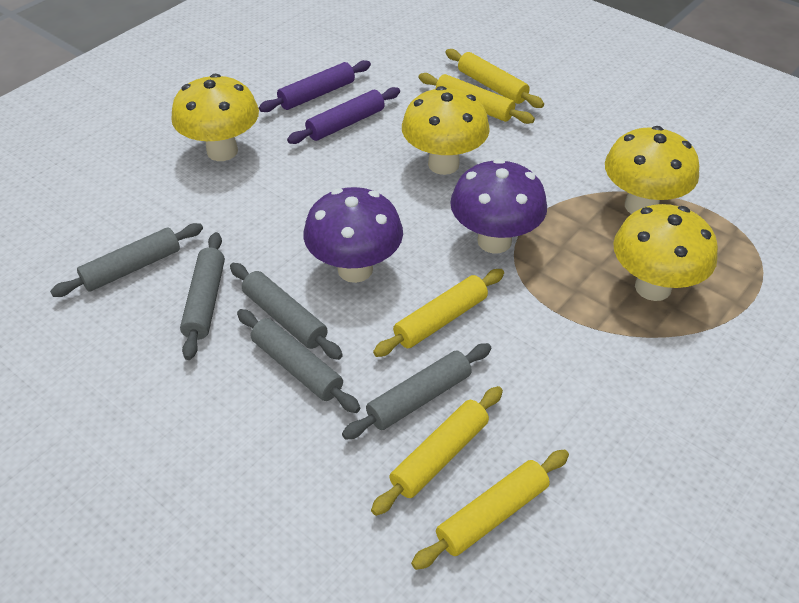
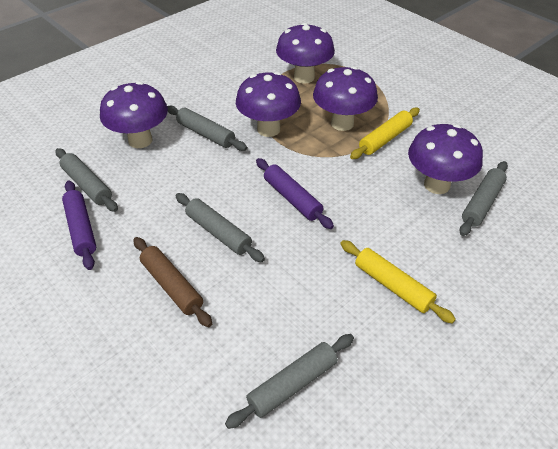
brown rolling pin: none = 0 -> [134,237,212,327] = 1
purple mushroom: [303,187,403,283] [450,159,547,253] = 2 -> [100,81,168,148] [236,72,301,137] [276,23,335,84] [313,66,378,131] [408,124,483,194] = 5
yellow mushroom: [171,74,259,161] [402,86,490,175] [605,126,699,214] [613,204,718,301] = 4 -> none = 0
yellow rolling pin: [371,386,503,516] [373,269,504,357] [411,449,569,570] [418,73,535,124] [446,49,544,108] = 5 -> [340,240,456,324] [350,107,420,159] = 2

